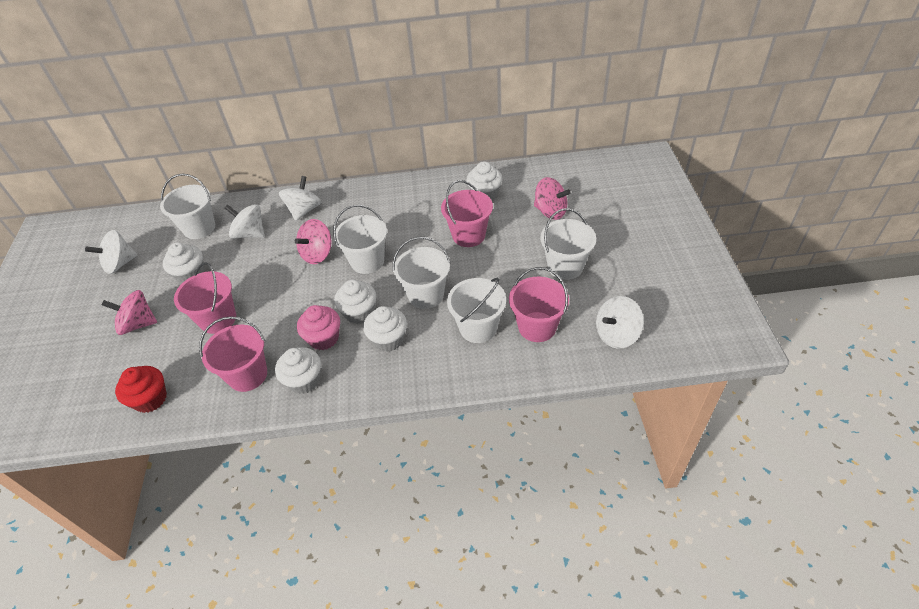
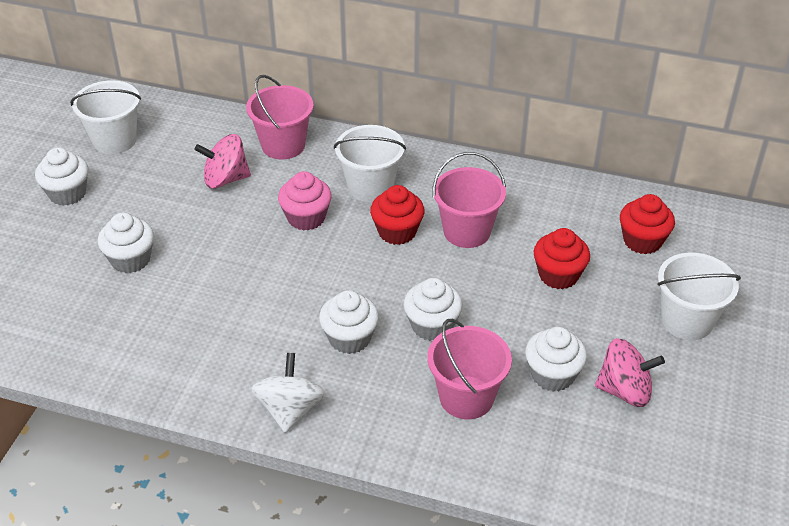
pink bucket: [174,262,236,334] [199,316,267,392] [441,180,493,247] [509,267,569,342] = 4 -> [246,75,314,160] [427,319,512,419] [433,152,506,248] = 3
pink spinning top: [102,290,157,335] [295,219,331,264] [534,177,571,220] = 3 -> [194,134,251,189] [595,338,665,407] = 2
red cupcake: [115,366,167,413] = 1 -> [370,185,425,245] [534,228,590,289] [620,194,675,254] = 3
white bucket: [160,174,215,239] [333,205,387,274] [393,237,451,309] [447,278,506,343] [540,208,596,280] = 5 -> [70,80,141,154] [334,125,406,202] [657,253,741,340] = 3
white spinning top: [85,230,137,274] [225,204,265,239] [279,176,321,221] [596,296,644,349] = 4 -> [251,353,325,433] = 1

